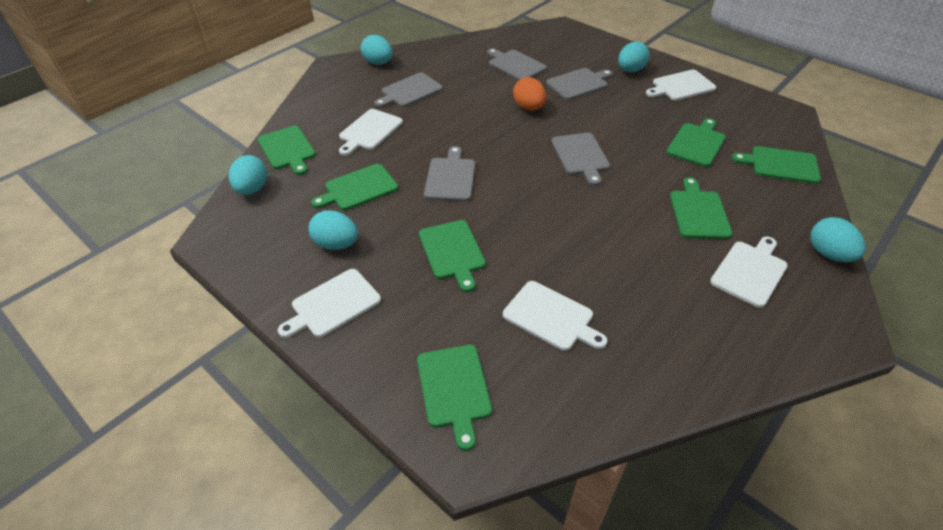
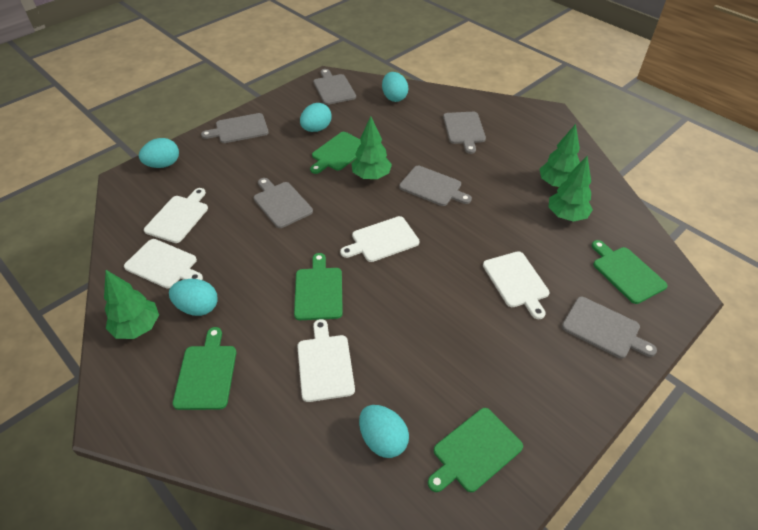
green cutting board: [257,126,316,175] [311,164,398,210] [417,345,492,451] [419,220,486,292] [666,118,726,167] [670,177,732,239] [732,146,821,184] = 7 -> [173,327,236,410] [294,253,343,320] [310,132,361,174] [428,408,523,492] [591,240,668,304] = 5
green tree: none = 0 -> [104,270,159,339] [351,116,392,180] [539,124,580,188] [548,156,593,222] = 4
grey cutting board: [374,73,443,108] [424,146,475,201] [487,48,547,80] [546,68,613,100] [551,133,610,186] = 5 -> [201,113,269,143] [254,178,313,228] [313,69,356,105] [399,166,472,206] [443,112,486,154] [562,297,657,359] = 6
orange egg: [513,77,546,111] = 1 -> none = 0

